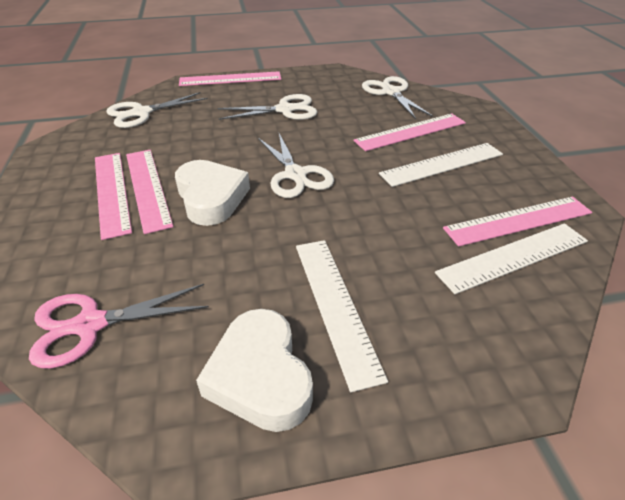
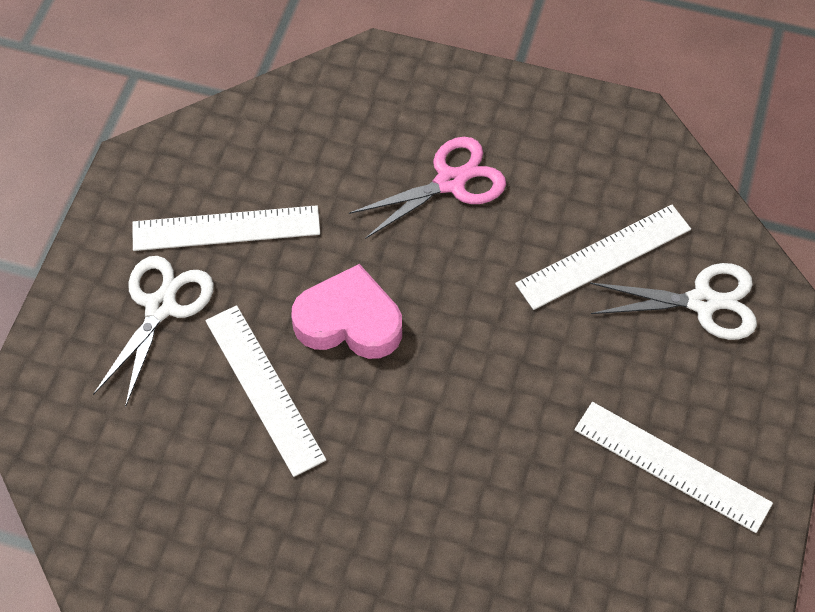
pink heart: none = 0 -> [291,264,402,359] = 1
pink ruler: [95,153,132,240] [126,150,174,234] [179,71,281,86] [353,114,466,151] [443,196,592,247] = 5 -> none = 0
white heart: [175,160,250,226] [196,309,313,432] = 2 -> none = 0
white ruler: [296,240,388,392] [379,143,503,187] [435,223,588,294] = 3 -> [132,205,320,251] [205,305,326,477] [515,204,691,310] [574,402,773,533] = 4
white scissors: [106,92,208,128] [217,94,317,120] [258,134,334,198] [362,76,433,119] = 4 -> [93,256,214,407] [590,263,757,340] = 2

